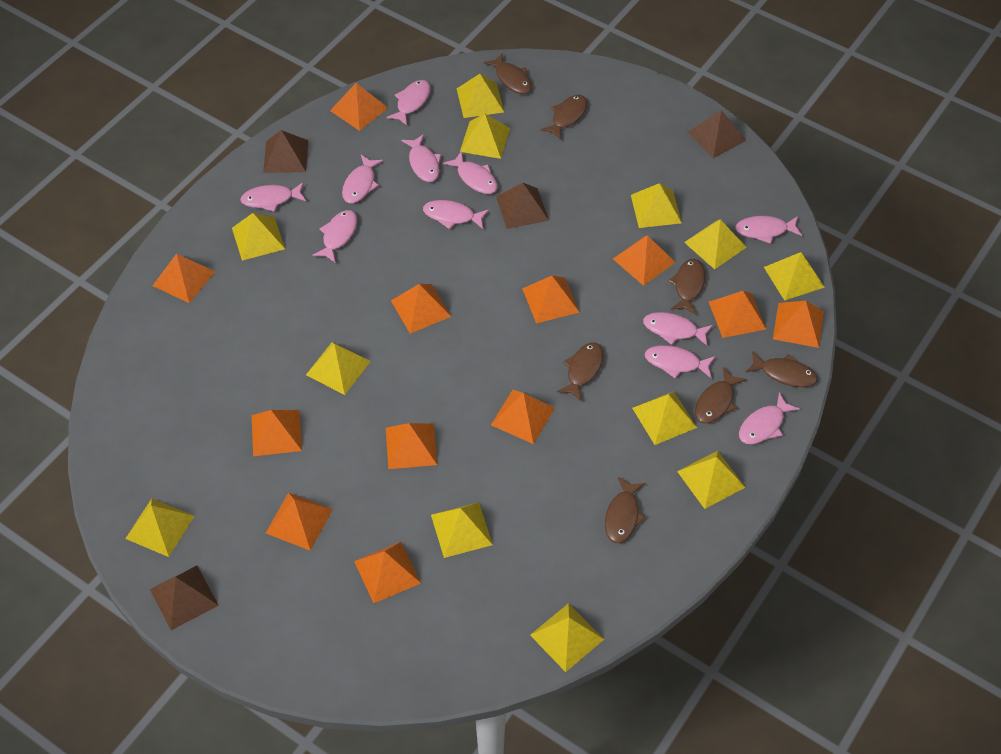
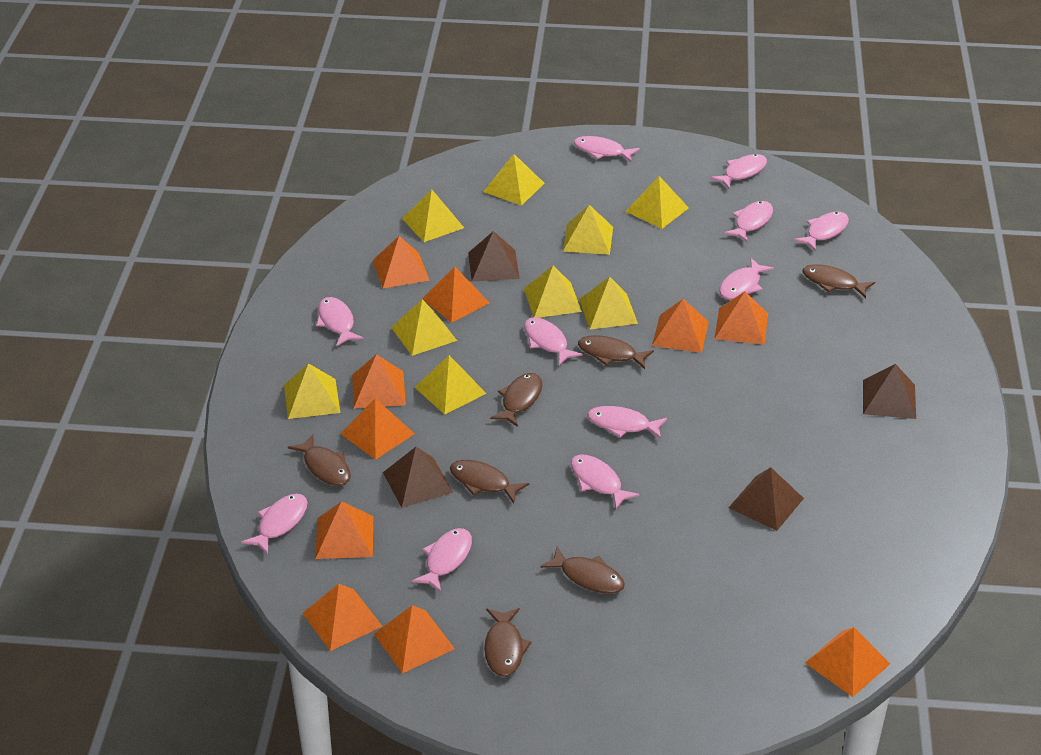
orange pyramid: [153,254,215,303] [252,410,302,456] [266,492,333,551] [330,83,388,131] [354,542,421,603] [386,423,437,469] [391,284,451,334] [491,390,555,444] [522,276,580,324] [613,235,676,286] [709,291,766,338] [773,301,824,348] = 12 -> [302,584,382,651] [315,501,373,559] [340,398,415,460] [352,354,406,409] [373,236,430,288] [374,605,455,673] [422,266,489,323] [652,299,709,353] [714,291,768,345] [805,627,890,697] = 10
yellow pyramid: [125,498,195,557] [232,213,285,261] [306,342,371,395] [431,502,493,558] [457,74,504,118] [460,114,510,159] [530,603,604,672] [631,183,682,228] [632,391,697,445] [677,451,746,509] [684,219,747,269] [764,252,825,301] = 12 -> [284,363,340,419] [391,299,457,356] [402,189,464,242] [414,355,487,415] [483,154,544,206] [524,266,582,318] [563,205,613,255] [579,277,638,330] [625,176,689,229] = 9

